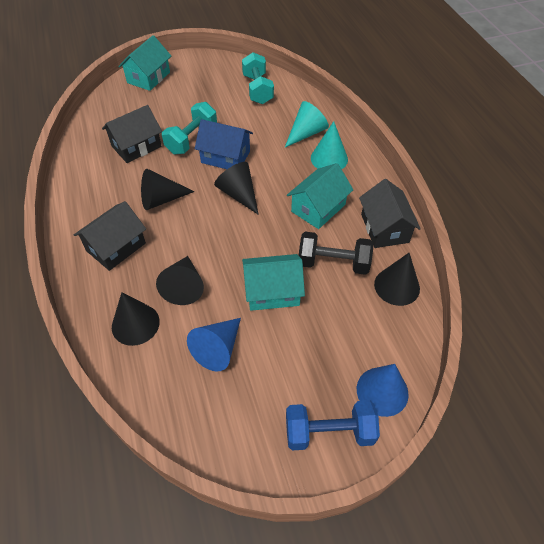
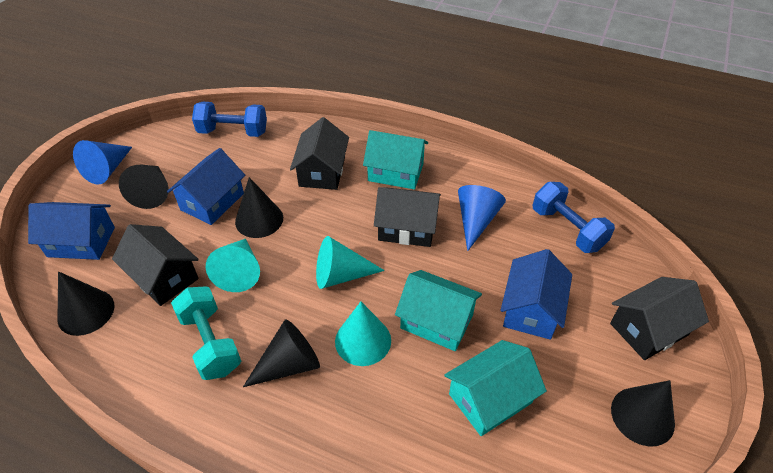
black dumbbell: [299,232,373,275] = 1 -> none = 0
black house: [74,201,146,271] [102,105,162,163] [359,179,421,248] = 3 -> [112,224,199,306] [290,117,349,190] [374,187,441,247] [610,277,709,360] = 4
blue dumbbell: [286,400,380,451] = 1 -> [192,102,267,137] [533,182,615,253] = 2
blue house: [195,119,253,169] = 1 -> [28,202,115,260] [167,148,245,225] [501,249,572,340] = 3
turquoise cone: [285,101,329,147] [311,121,348,169] = 2 -> [206,239,260,292] [316,236,385,289] [335,302,391,366] = 3
turquoise dumbbell: [162,102,217,154] [242,52,274,104] = 2 -> [171,286,241,380] = 1

